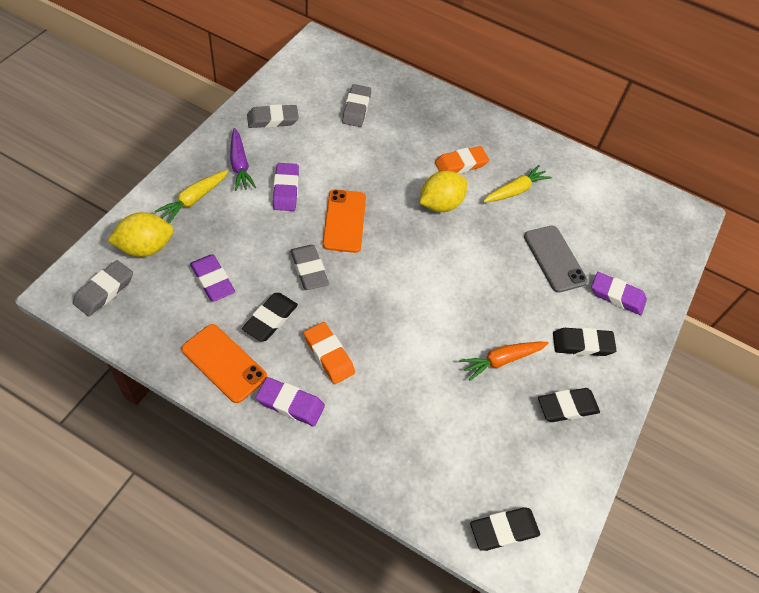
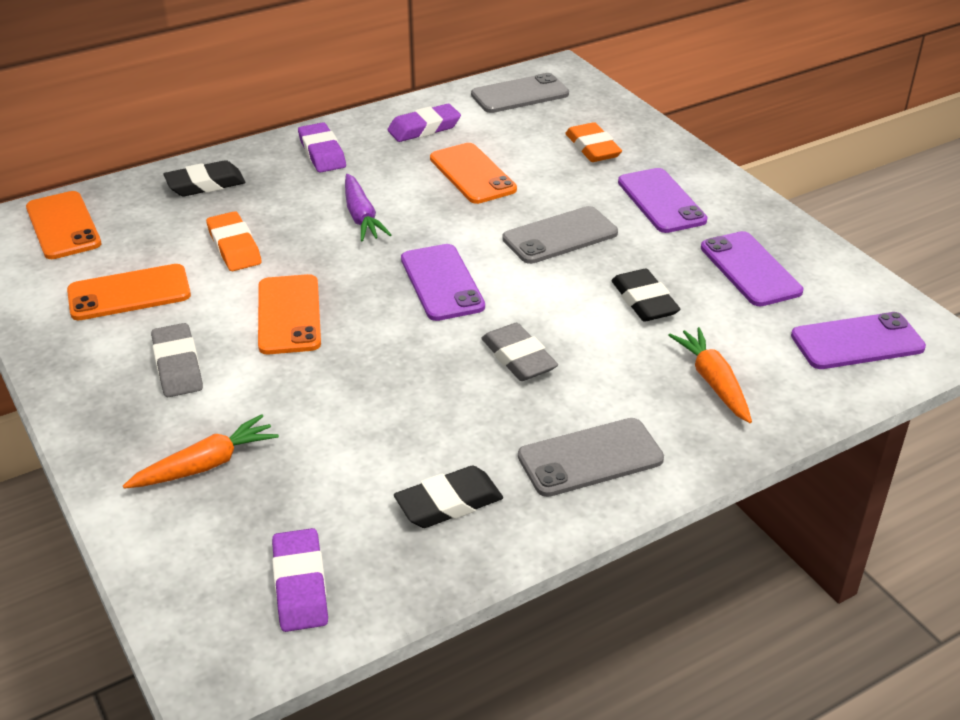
black eraser: [242,293,298,342] [470,507,540,551] [538,388,600,422] [553,328,617,356] = 4 -> [164,160,245,196] [394,466,503,528] [611,269,681,322] = 3
grey eraser: [73,260,133,316] [247,104,299,128] [290,245,329,290] [342,84,371,127] = 4 -> [151,323,203,397] [481,323,558,381] = 2
grey phone: [524,226,588,293] = 1 -> [471,73,569,113] [502,206,618,264] [518,418,664,497] = 3
orange carrot: [459,342,549,381] = 1 -> [123,414,279,489] [668,327,752,423] = 2
orange phone: [182,324,267,403] [322,189,366,253] = 2 -> [26,191,101,259] [67,264,191,320] [258,274,321,354] [430,143,517,204] = 4
purple eraser: [190,255,235,302] [256,377,325,426] [273,163,299,211] [591,272,647,315] = 4 -> [272,528,328,632] [298,123,346,173] [387,104,461,142] = 3
purple phone: none = 0 -> [401,244,485,321] [618,168,708,233] [701,231,803,306] [791,312,926,369] = 4
yellow carrot: [154,170,228,224] [483,165,552,203] = 2 -> none = 0
yellow lemon: [108,212,174,257] [420,171,467,212] = 2 -> none = 0

